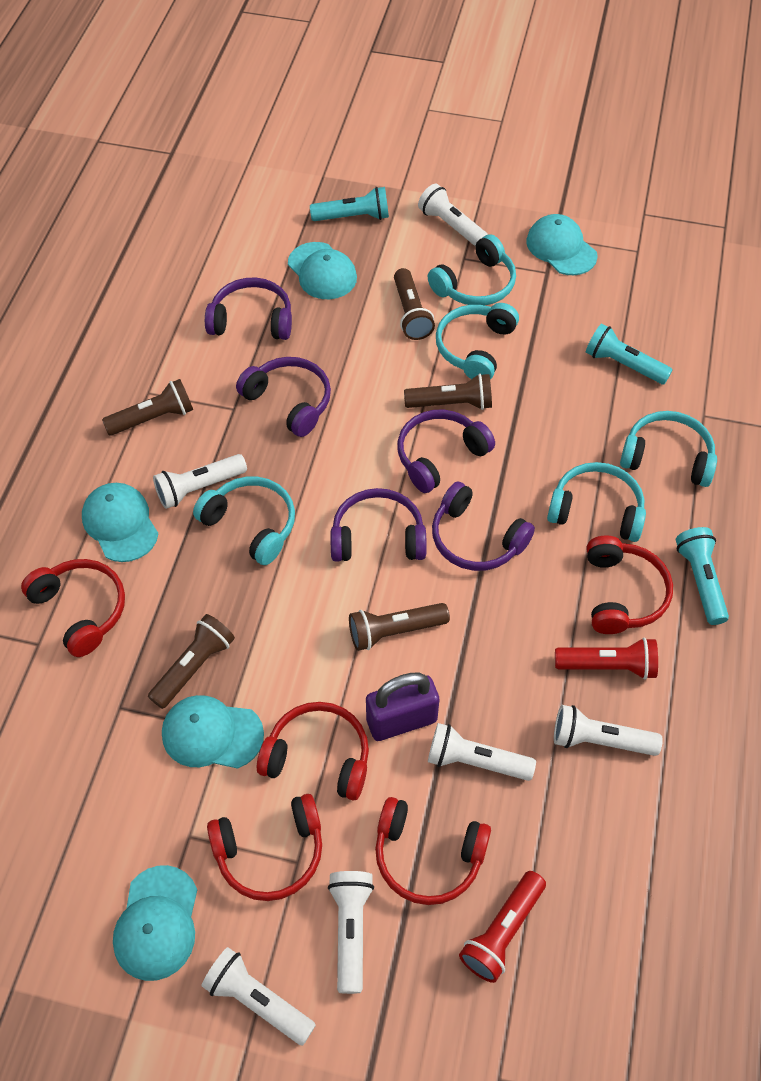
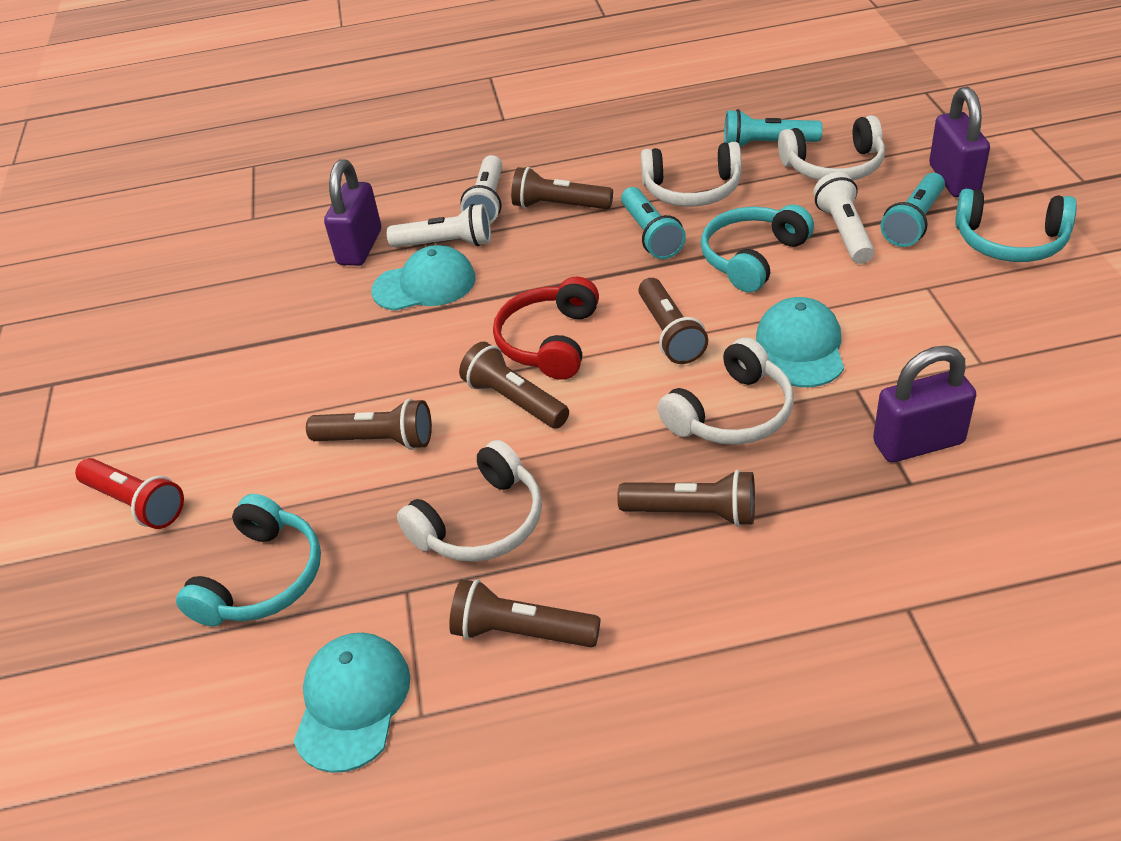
brown flashlight: [102,379,193,436] [148,614,235,709] [349,603,450,651] [394,268,435,340] [404,373,492,410] = 5 -> [306,399,432,450] [449,579,600,647] [459,342,569,429] [511,167,613,209] [617,470,755,527] [638,278,708,364] = 6
purple headphones: [205,278,292,340] [236,357,331,437] [331,488,427,562] [397,410,495,493] [432,481,535,571] = 5 -> none = 0
purple padlock: [366,673,439,741] = 1 -> [324,159,381,266] [873,346,976,463] [929,87,990,197] = 3
red flashlight: [459,871,546,983] [555,638,658,680] = 2 -> [75,458,184,529] = 1
red headphones: [21,559,125,657] [207,794,322,901] [257,702,369,800] [375,797,491,905] [587,536,673,634] = 5 -> [493,277,599,380] = 1
turquoise cap: [82,483,158,562] [113,865,197,981] [162,695,264,769] [288,242,357,299] [526,214,598,275] = 5 -> [294,633,410,773] [371,245,476,311] [756,297,844,387] = 3
turquoise headphones: [193,476,295,565] [428,234,516,306] [436,303,519,380] [547,462,646,542] [620,411,717,487] = 5 -> [176,494,321,626] [701,205,814,292] [955,189,1077,262] = 3
white flashlight: [153,454,247,509] [201,947,316,1046] [328,871,374,994] [418,184,488,246] [428,723,536,781] [554,705,663,756] = 6 -> [387,204,491,248] [460,155,502,224] [813,172,874,264] = 3
white headphones: none = 0 -> [397,440,542,562] [641,142,742,207] [658,337,794,445] [778,115,885,180] = 4

